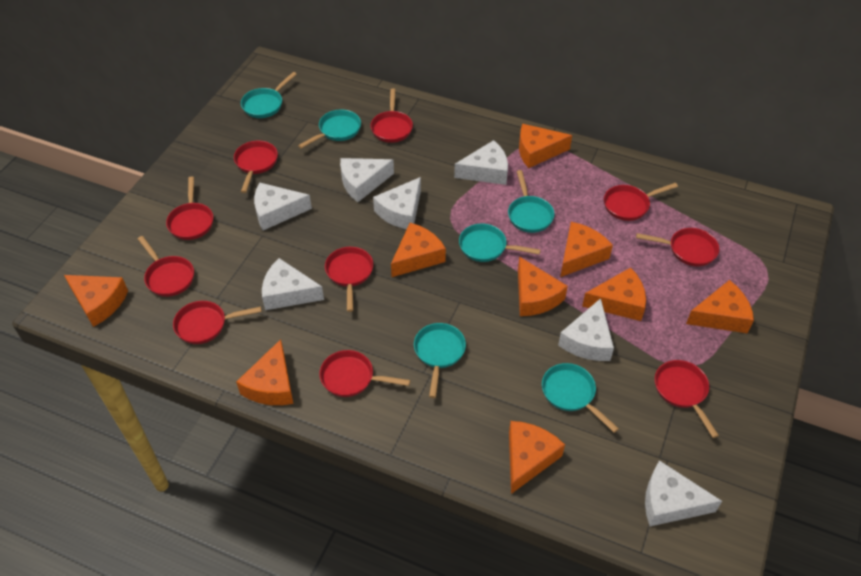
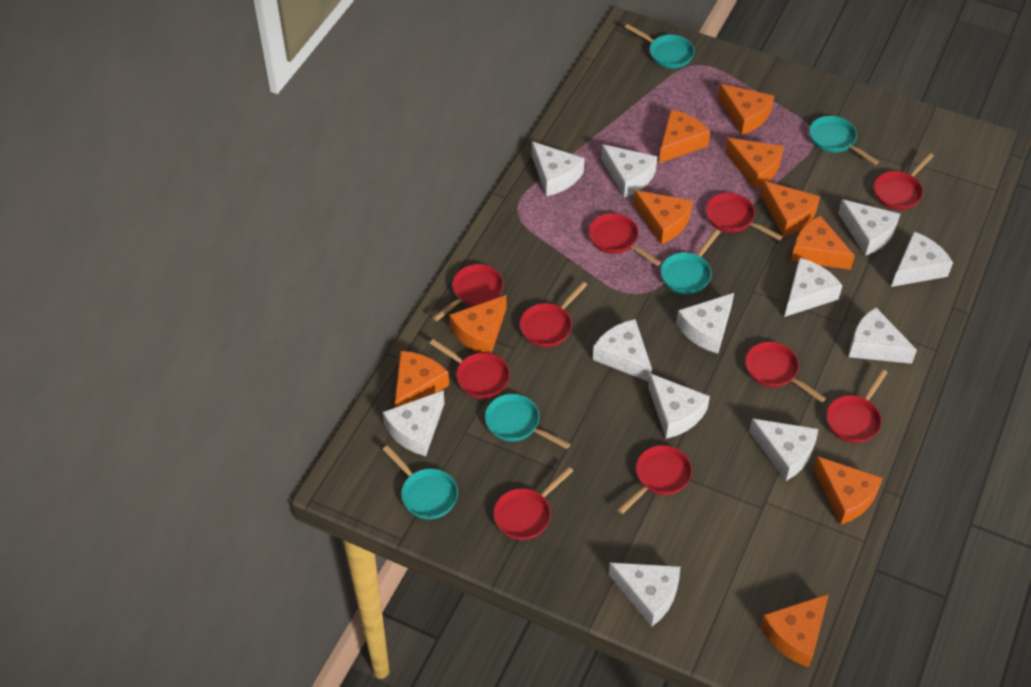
orange cheese: [64,275,128,327] [236,339,293,405] [391,223,446,277] [509,421,565,494] [518,257,568,316] [519,124,572,168] [560,222,613,277] [582,268,646,321] [686,280,754,334] = 9 -> [395,351,449,408] [449,295,507,354] [634,190,693,245] [659,109,710,163] [718,84,774,135] [725,138,784,189] [760,594,829,668] [761,181,820,237] [791,216,855,270] [813,456,883,525] = 10
turquoise pan: [241,72,297,118] [298,110,361,149] [414,323,466,398] [459,224,541,262] [508,170,554,233] [542,363,619,433] = 6 -> [382,445,458,520] [485,394,570,449] [625,24,695,69] [660,229,720,295] [809,116,879,165] = 5
white cheese: [254,182,312,230] [262,258,324,310] [340,158,394,202] [373,177,421,229] [454,140,508,185] [558,298,614,361] [645,460,722,526] = 7 -> [383,390,444,456] [532,141,584,196] [593,319,652,382] [601,144,658,198] [609,563,680,627] [648,373,710,439] [676,293,734,354] [749,419,818,481] [784,258,843,317] [838,199,900,256] [849,307,917,364] [891,231,953,287] = 12

